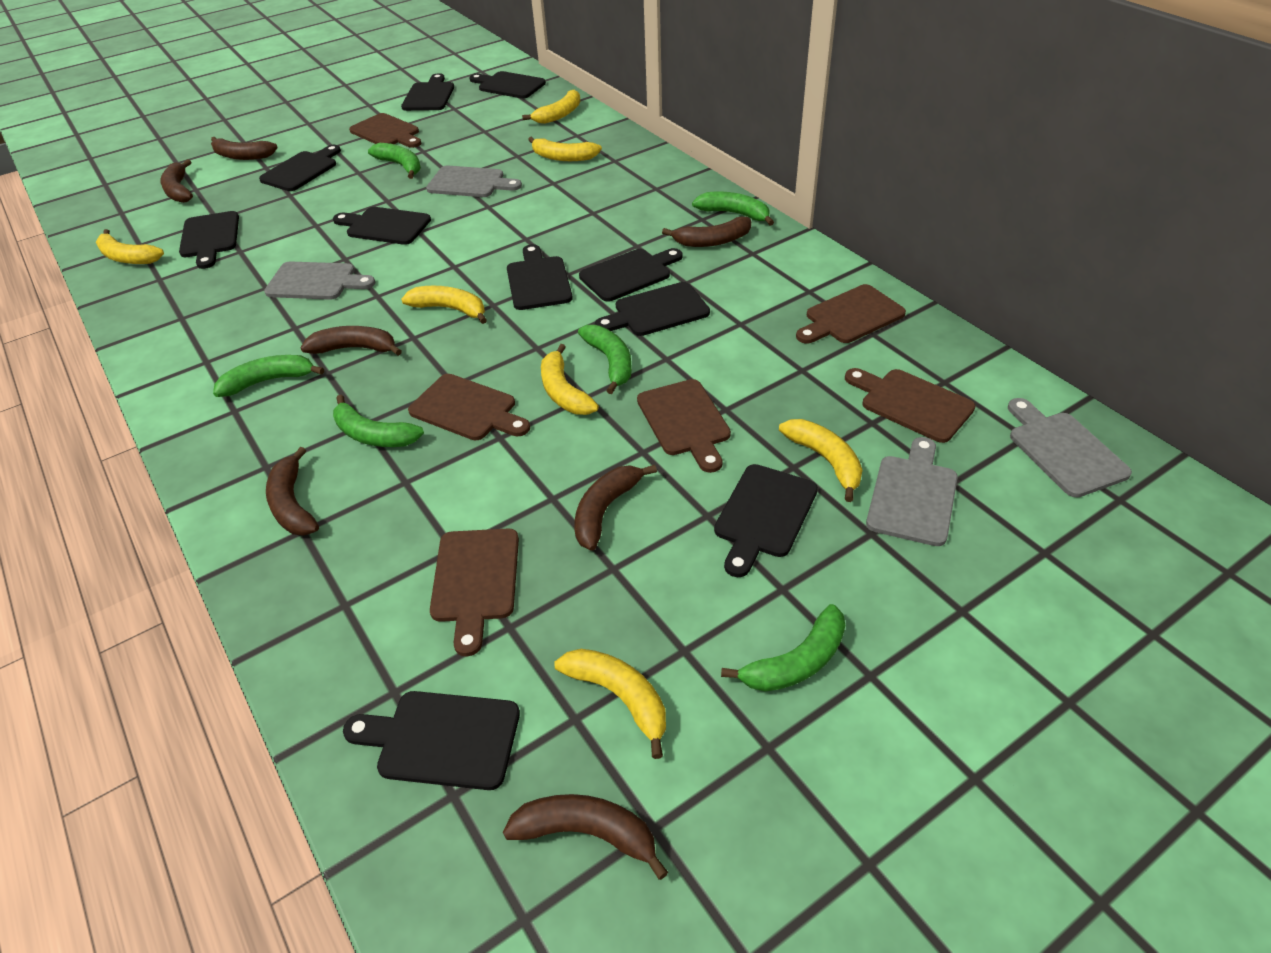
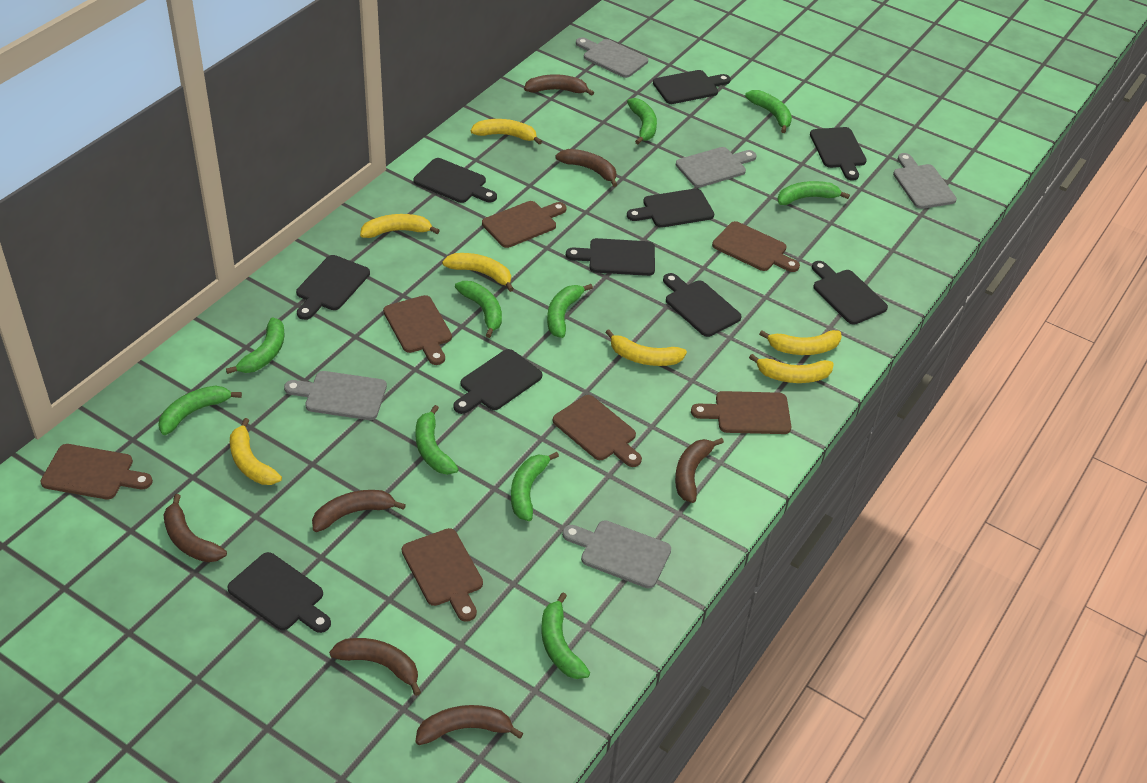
brown cutting board: [349,113,422,148] [408,374,530,440] [430,528,519,657] [637,379,731,473] [796,284,906,344] [845,368,976,443] = 6 -> [40,444,153,499] [383,295,452,365] [402,528,483,622] [482,201,566,248] [553,395,642,467] [691,391,792,434] [712,221,800,272] = 7
green banana: [213,355,324,397] [333,395,424,447] [368,143,421,179] [578,325,632,394] [692,192,774,226] [721,604,845,692] = 6 -> [158,386,242,435] [226,317,285,374] [415,405,459,475] [455,281,502,338] [511,452,559,521] [541,592,590,679] [547,284,593,338] [627,98,657,144] [745,90,792,133] [777,181,850,205] = 10
grey cutting board: [264,261,375,300] [426,166,522,197] [866,437,958,546] [1008,398,1132,497] = 4 -> [284,371,387,420] [562,520,671,588] [576,37,648,78] [676,147,756,188] [893,153,957,209] = 5

